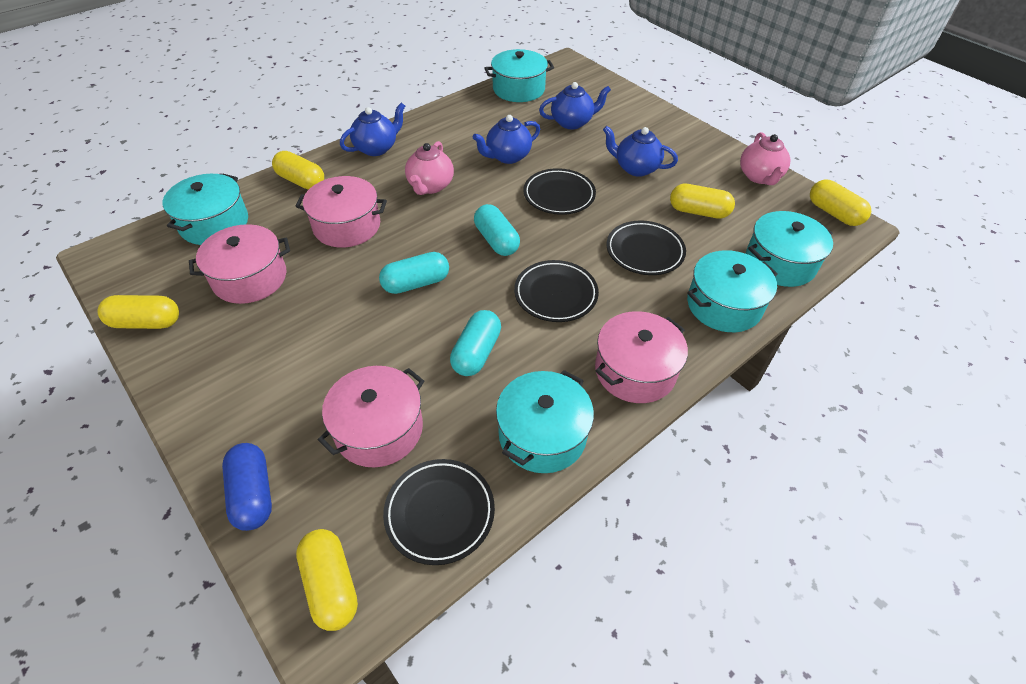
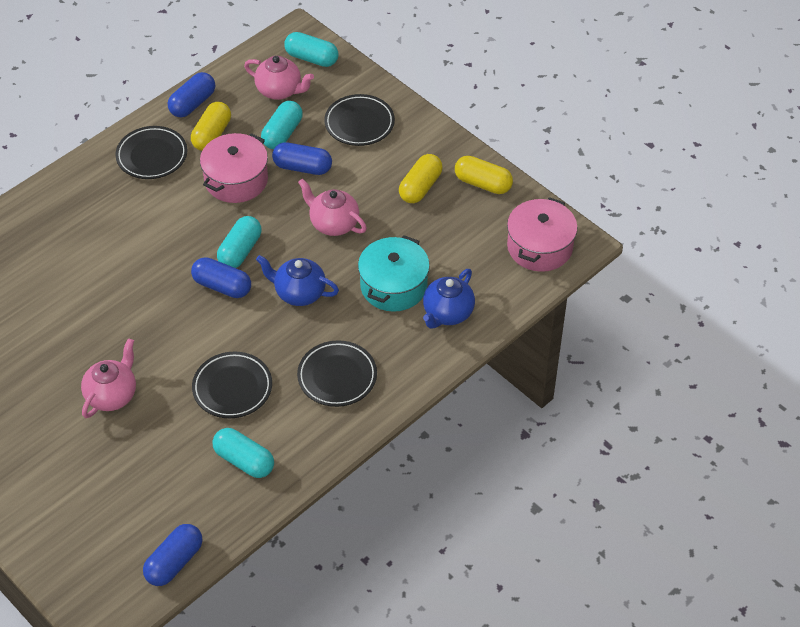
blue capsule: [222,443,272,531] = 1 -> [143,524,202,586] [168,72,215,117] [191,257,251,298] [272,142,332,175] = 4
blue teapot: [340,103,405,156] [473,115,540,164] [539,82,611,129] [603,126,678,177] = 4 -> [256,255,339,306] [423,269,475,329] = 2
pink pot: [189,224,290,304] [295,176,387,248] [318,366,424,467] [595,311,688,403] = 4 -> [200,133,268,203] [507,197,577,272] = 2
pink teapot: [405,141,454,195] [740,132,791,185] = 2 -> [81,338,136,418] [244,56,314,100] [298,179,367,236] = 3
turquoise capsule: [379,252,449,294] [450,310,501,376] [474,204,520,256] = 3 -> [212,428,274,478] [217,216,261,268] [261,101,303,149] [284,32,338,67] = 4
turquoise pot: [163,174,248,245] [485,49,554,102] [496,370,594,473] [687,250,778,332] [746,211,833,287] = 5 -> [358,235,430,312] = 1
yellow capsule: [97,295,179,329] [272,151,324,190] [296,529,358,631] [670,184,735,219] [810,180,872,226] = 5 -> [191,102,231,151] [399,154,443,203] [455,156,513,194] = 3

